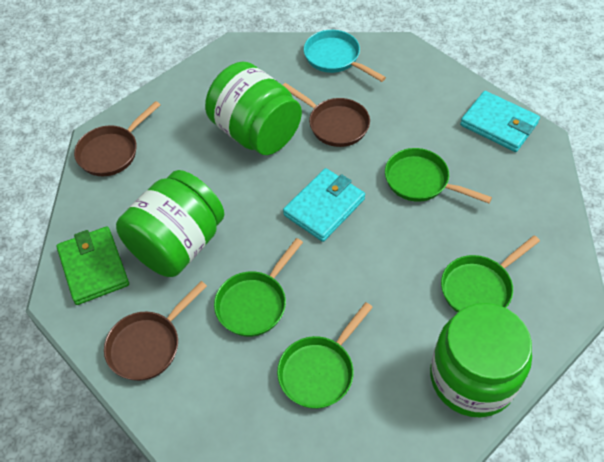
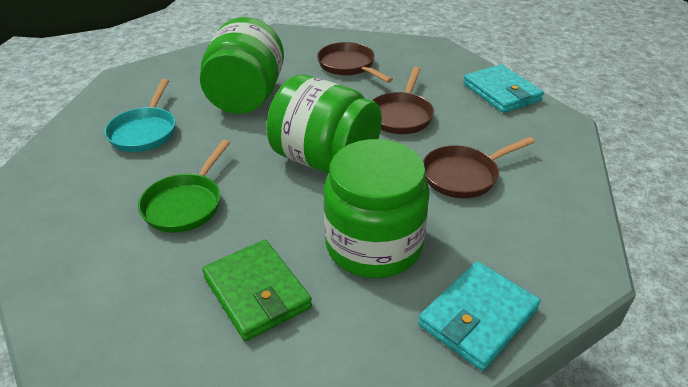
green pan: [214,238,303,337] [277,302,373,409] [385,148,492,203] [441,235,540,312] = 4 -> [138,140,230,233] = 1

